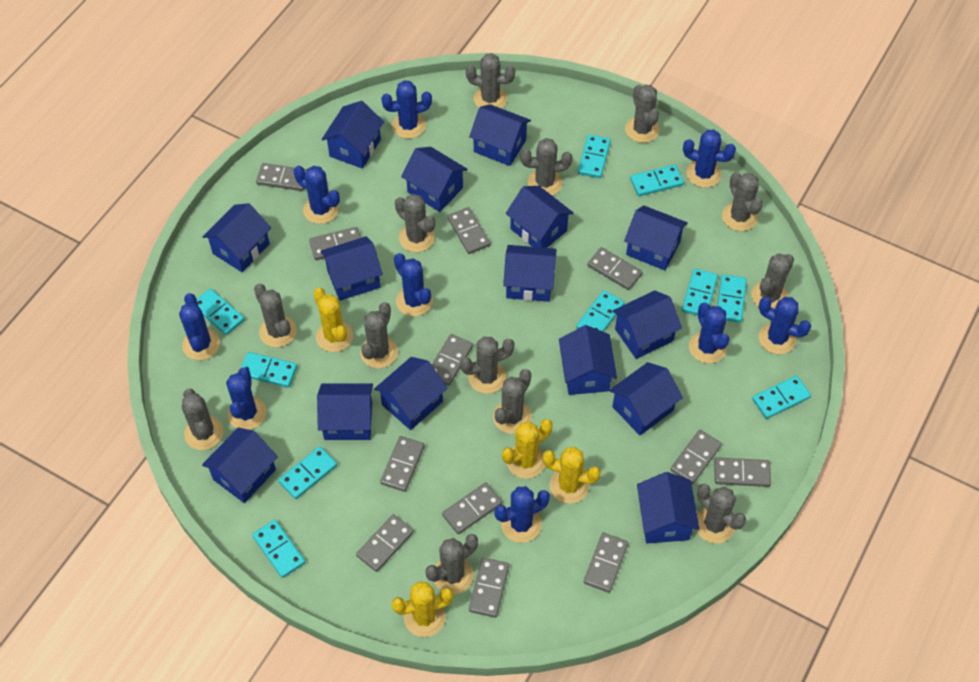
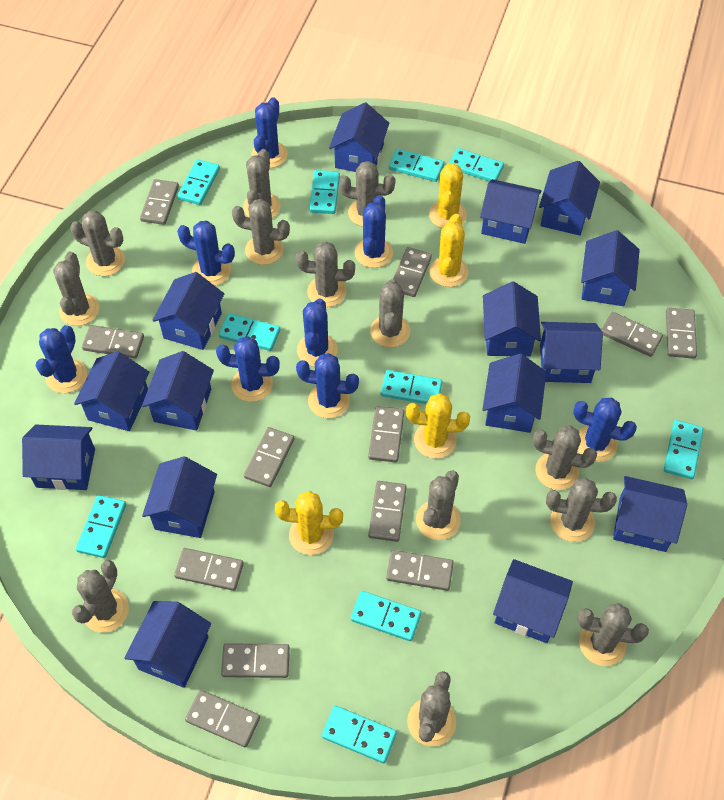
blue cactus: [179,293,220,360] [226,367,266,430] [294,166,340,224] [381,80,432,139] [394,253,433,316] [494,486,550,543] [683,129,736,188] [689,303,729,364] [759,297,811,354] = 9 -> [36,325,87,393] [177,221,235,286] [216,336,280,402] [251,97,288,168] [296,353,359,418] [297,299,337,367] [355,195,393,268] [573,398,637,462] = 8

